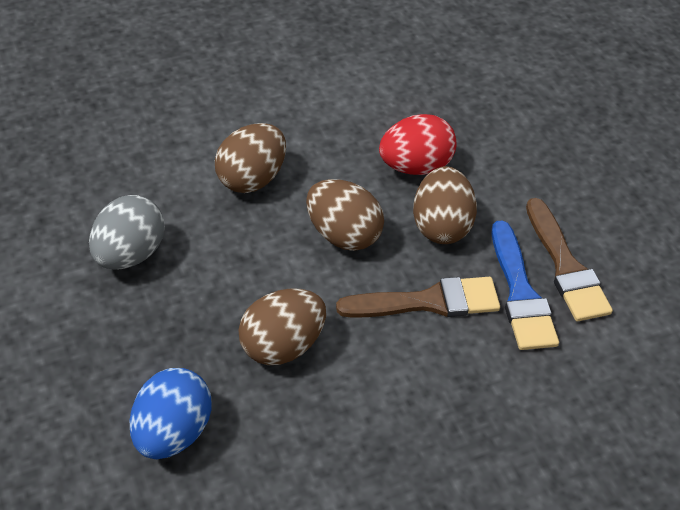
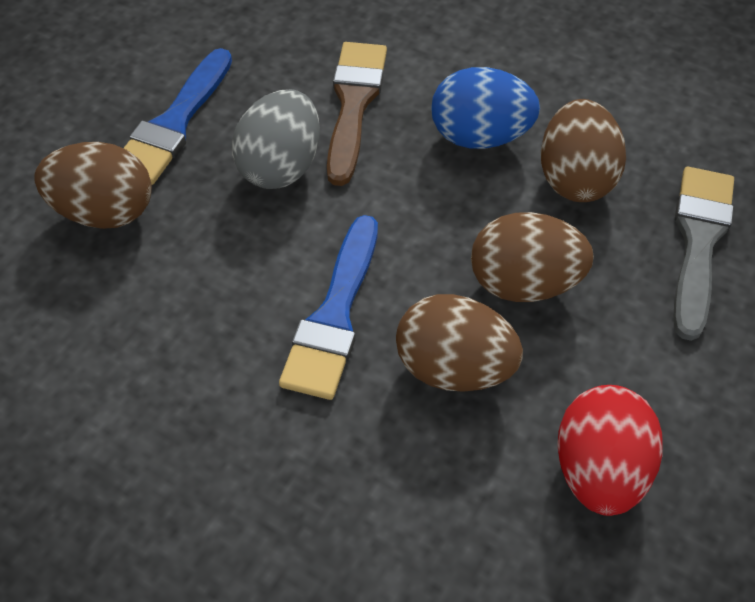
blue brush: [492,220,559,350] = 1 -> [124,48,232,185] [279,215,378,400] = 2
brown brush: [336,277,500,318] [526,198,613,321] = 2 -> [327,42,387,186] = 1
grey brush: none = 0 -> [673,167,734,341] = 1

